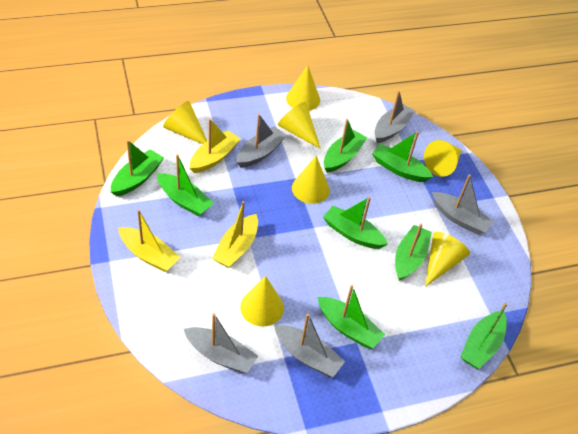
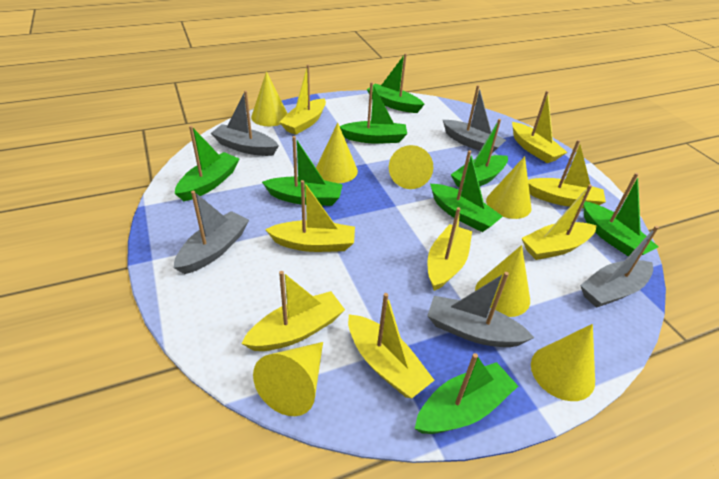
yellow boat: [118,209,181,272] [190,118,241,173] [212,201,258,268] = 3 -> [241,271,345,351] [265,180,355,252] [279,65,326,135] [348,293,434,398] [428,207,472,291] [512,91,567,163] [522,185,596,260] [528,140,606,208] = 8

